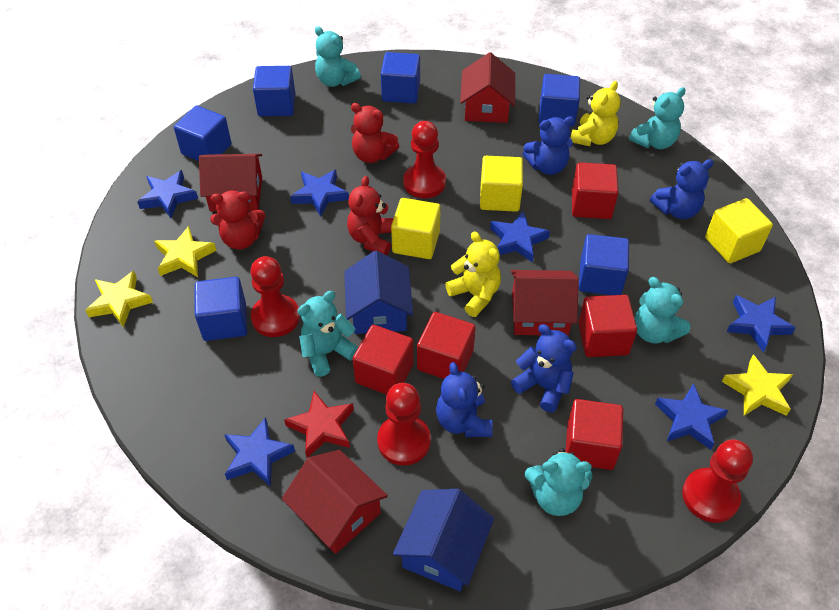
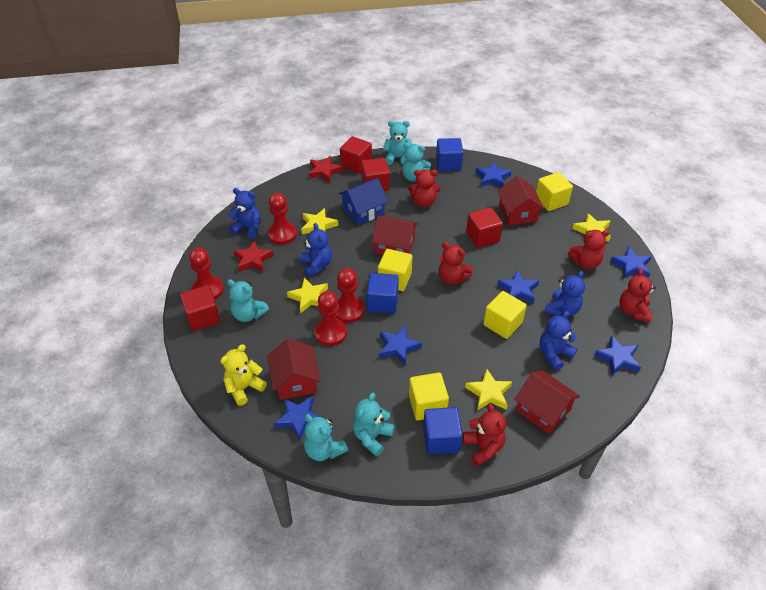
blue cube: [174,105,231,161] [195,277,247,341] [253,66,295,116] [381,52,420,103] [539,74,580,127] [579,234,629,295] = 6 -> [367,273,399,314] [423,407,463,455] [436,138,463,171] = 3
blue house: [344,251,413,334] [393,489,494,591] = 2 -> [338,178,388,225] = 1
red cube: [353,325,414,395] [417,312,476,379] [565,399,623,470] [572,162,619,219] [578,295,637,357] = 5 -> [180,285,220,331] [340,136,372,174] [361,158,390,192] [466,207,503,248] = 4
red star: [284,391,354,458] = 1 -> [233,241,274,272] [309,156,343,183] = 2
red teddy bear: [210,191,265,249] [347,176,394,256] [351,103,399,163] = 3 -> [408,169,441,208] [439,242,473,285] [463,403,506,467] [568,230,610,269] [620,268,656,323] = 5
yellow cube: [391,198,441,259] [480,156,523,212] [705,198,773,263] = 3 -> [378,249,412,291] [409,373,449,421] [483,291,527,339] [536,172,573,211] = 4
yellow star: [85,271,153,328] [154,226,216,277] [722,354,793,416] = 3 -> [287,278,328,314] [301,208,338,234] [465,369,512,411] [572,213,611,242] = 4
yellow teddy bear: [445,231,501,317] [571,81,620,146] = 2 -> [220,344,267,406] = 1

